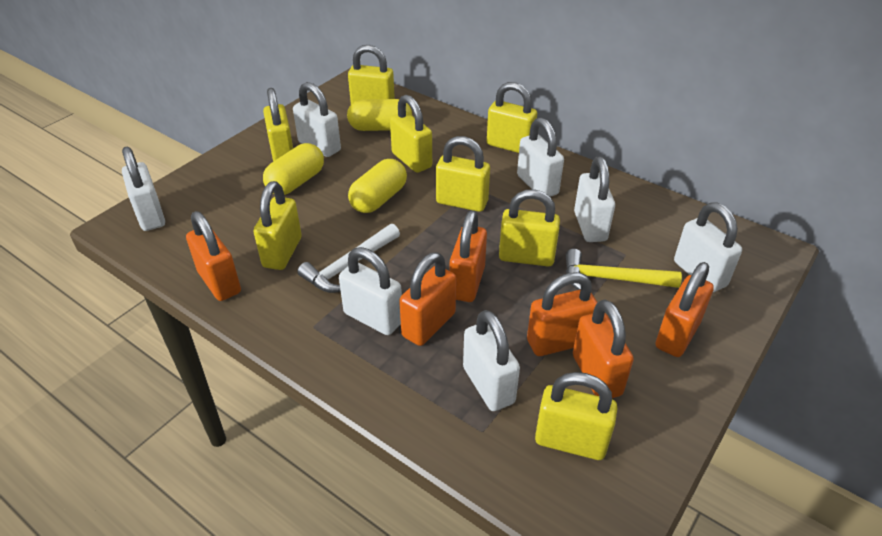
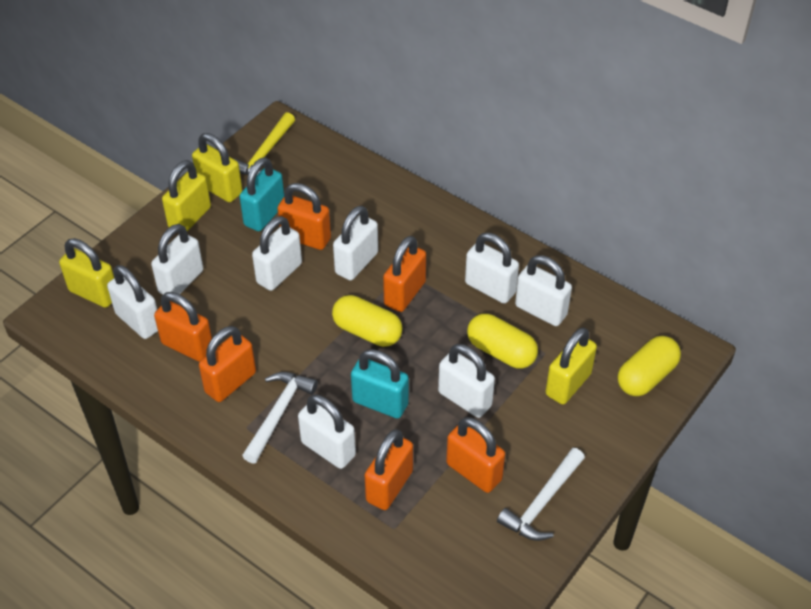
turquoise padlock: none = 0 -> [239,157,284,231] [351,349,409,418] = 2
white hammer: [298,224,400,293] = 1 -> [242,372,318,464] [497,448,585,541] = 2
white padlock: [122,147,165,231] [293,82,341,157] [339,247,402,335] [463,310,520,411] [517,118,564,197] [574,157,615,242] [674,202,742,292] = 7 -> [107,265,158,339] [151,224,203,295] [252,216,302,291] [298,394,356,469] [333,206,378,280] [438,344,495,418] [465,233,519,304] [515,255,572,326] = 8
yellow padlock: [253,181,302,270] [263,88,293,162] [348,45,395,104] [390,95,432,173] [436,136,490,212] [487,82,537,153] [499,189,560,266] [535,372,618,460] = 8 -> [59,238,114,308] [162,160,211,231] [192,133,243,202] [546,327,597,404] = 4

